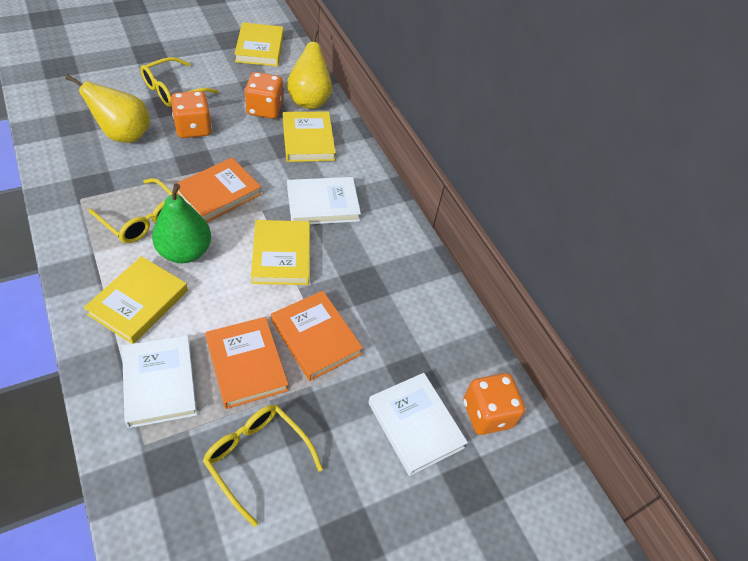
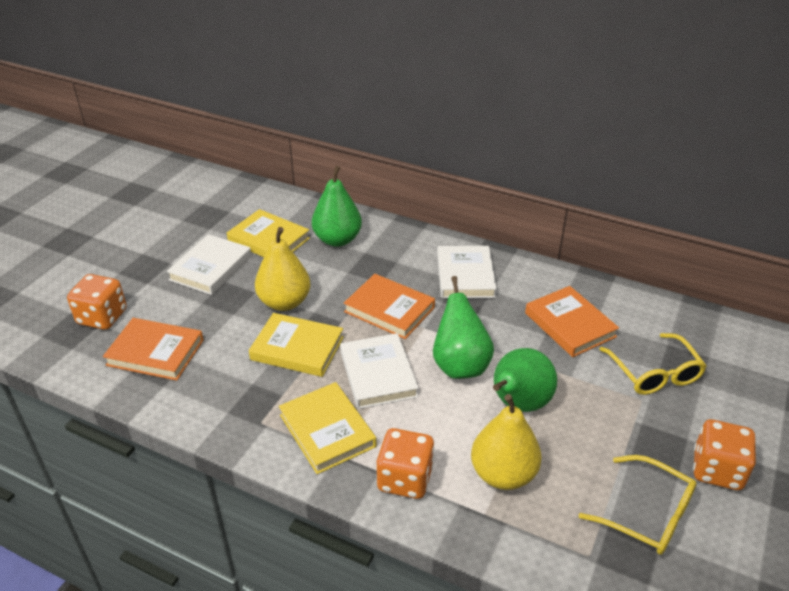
green pear: [152,183,211,263] = 1 -> [312,166,362,247] [433,276,494,379] [493,348,557,412] = 3
yellow book: [84,256,188,344] [234,22,284,66] [251,220,310,285] [283,112,336,162] = 4 -> [227,209,310,257] [249,313,344,377] [279,382,376,474] = 3
yellow glasses: [89,178,172,243] [140,57,218,107] [203,405,323,527] = 3 -> [579,455,697,555] [599,333,706,395] = 2

